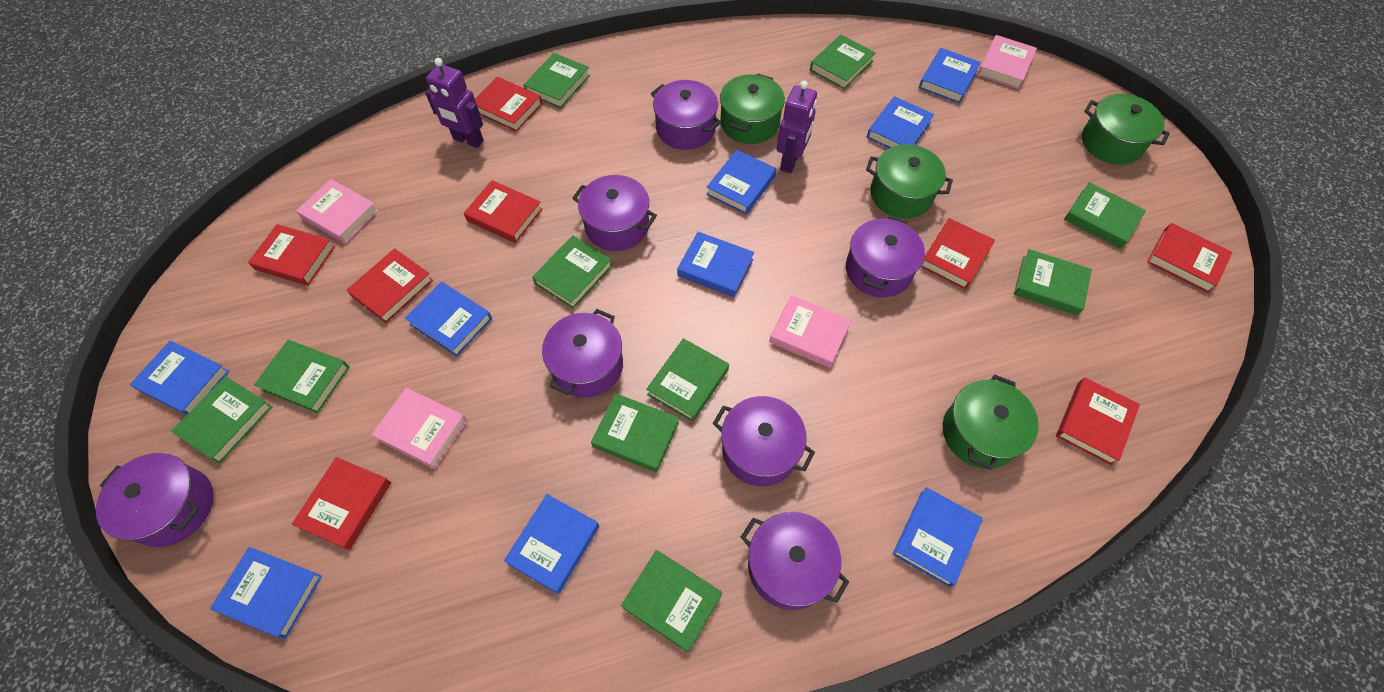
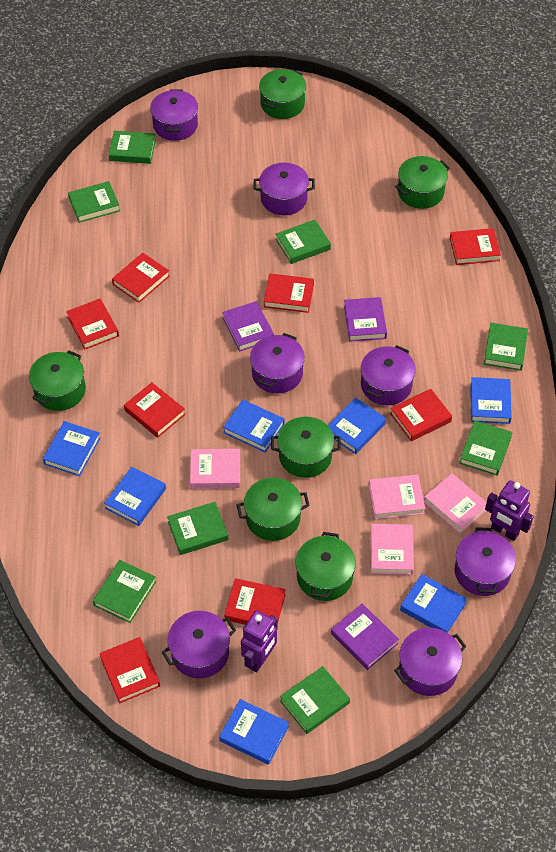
blue book: [130,341,230,415] [210,547,322,639] [405,282,492,357] [504,494,599,594] [677,232,754,297] [706,150,777,215] [867,96,934,148] [892,487,983,587] [919,48,981,103] = 9 -> [43,421,100,476] [104,467,166,526] [219,699,289,765] [223,400,284,453] [328,398,386,454] [400,574,467,633] [470,377,512,424] = 7
green book: [171,376,272,464] [254,340,350,413] [523,53,590,109] [532,235,612,309] [591,393,679,472] [621,550,722,653] [646,338,729,422] [810,35,876,90] [1014,249,1092,316] [1064,182,1146,249] = 10 -> [68,181,120,223] [93,560,156,623] [108,131,156,164] [167,502,229,555] [276,220,331,264] [280,666,350,734] [459,420,512,476] [484,323,528,371] = 8
green pot: [720,74,785,144] [866,144,953,218] [943,374,1039,470] [1082,94,1170,165] = 4 -> [29,350,86,411] [237,478,310,541] [259,69,306,119] [271,417,341,478] [295,532,356,601] [395,156,450,209] = 6
purple book: none = 0 -> [222,301,274,352] [331,603,399,670] [344,297,387,342] = 3

